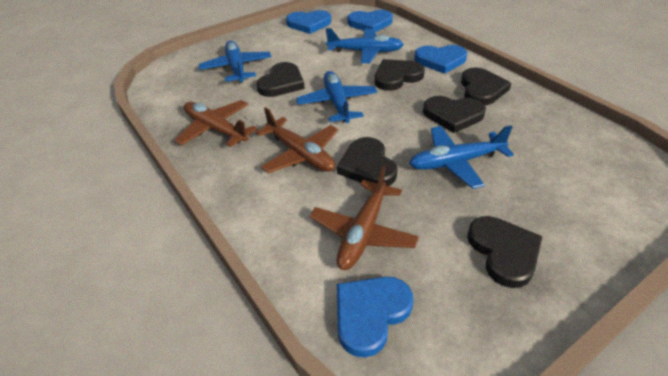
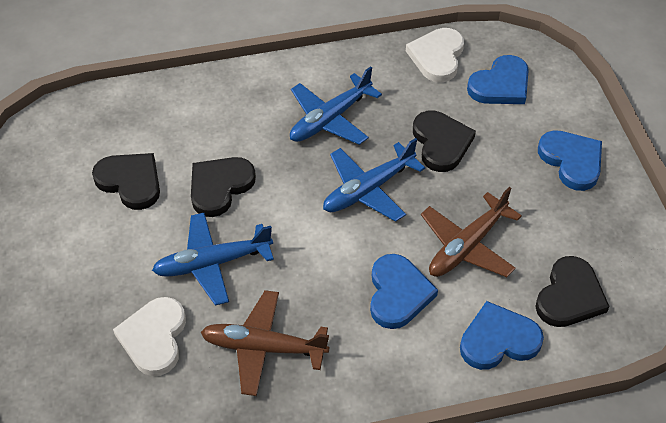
black heart: [256,62,305,97] [337,137,397,186] [375,59,425,91] [423,96,486,133] [461,67,511,105] [467,216,542,288] = 6 -> [92,153,160,210] [191,157,256,217] [413,111,476,172] [535,256,610,327] = 4
blue plane: [198,41,272,83] [296,71,377,123] [326,28,404,63] [409,126,514,189] = 4 -> [152,213,274,306] [290,66,382,145] [323,138,425,222] = 3
brown plane: [174,100,257,147] [256,107,338,173] [310,166,419,270] = 3 -> [201,290,329,396] [421,187,522,277] = 2
white heart: none = 0 -> [113,297,186,376] [406,28,464,82] = 2

